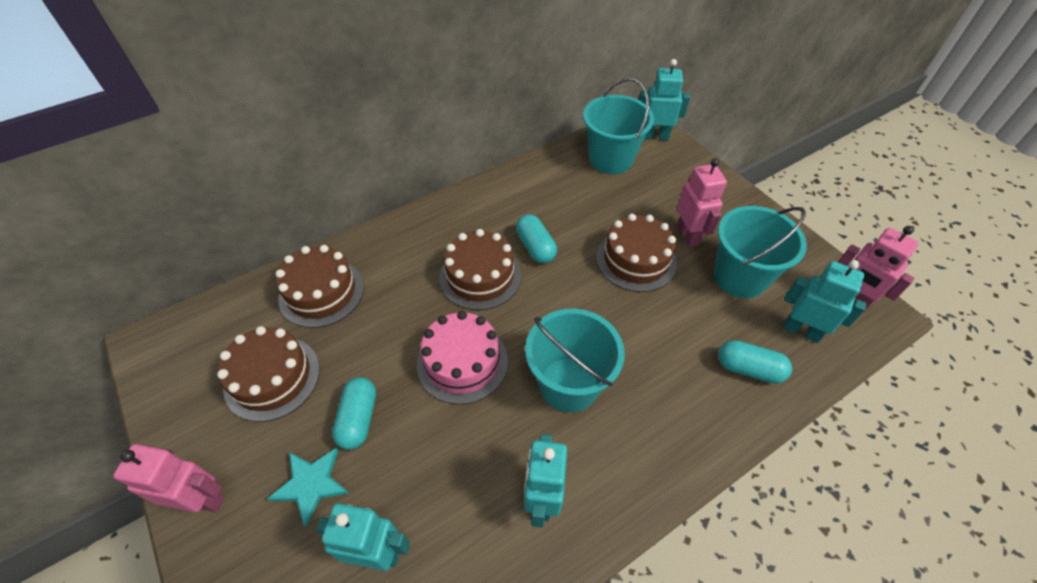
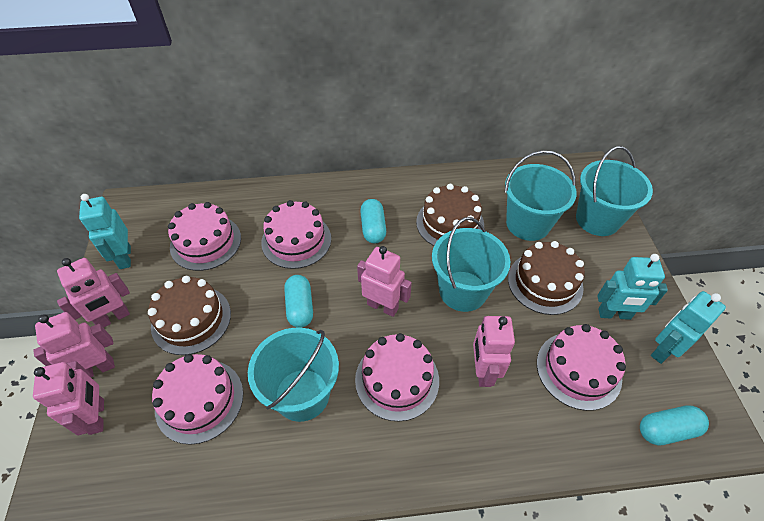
brown cake: [217,326,320,422] [275,245,364,328] [439,229,521,310] [596,214,677,292] = 4 -> [148,276,231,355] [416,184,484,246] [508,241,585,315] = 3
pink cake: [417,311,508,405] = 1 -> [152,354,243,445] [168,202,241,271] [261,200,331,269] [355,333,439,421] [537,324,626,411] = 5
pink robot: [113,444,224,512] [677,159,727,247] [838,226,918,310] = 3 -> [33,312,115,377] [33,361,104,436] [57,258,130,328] [357,246,412,317] [473,316,515,387] = 5
turquoise bucket: [525,309,625,412] [583,78,654,174] [714,206,807,298] = 3 -> [248,328,339,422] [432,217,510,312] [505,150,577,241] [576,146,653,236] = 4
turquoise robot: [316,503,410,571] [524,434,567,528] [639,59,690,140] [783,260,867,343] = 4 -> [79,194,131,269] [597,254,668,320] [651,291,726,364] = 3
turquoise star: [267,447,349,527] = 1 -> none = 0

